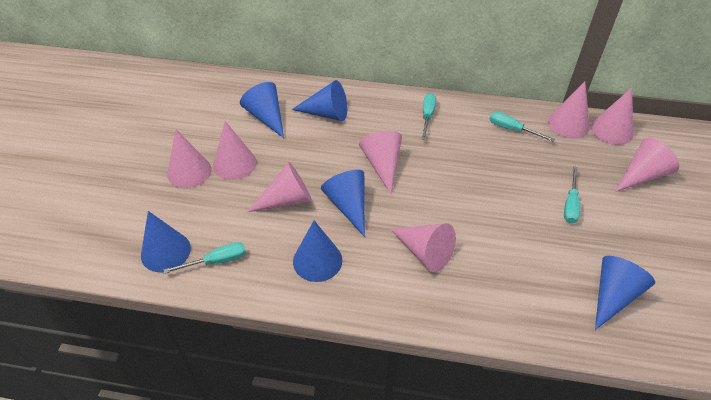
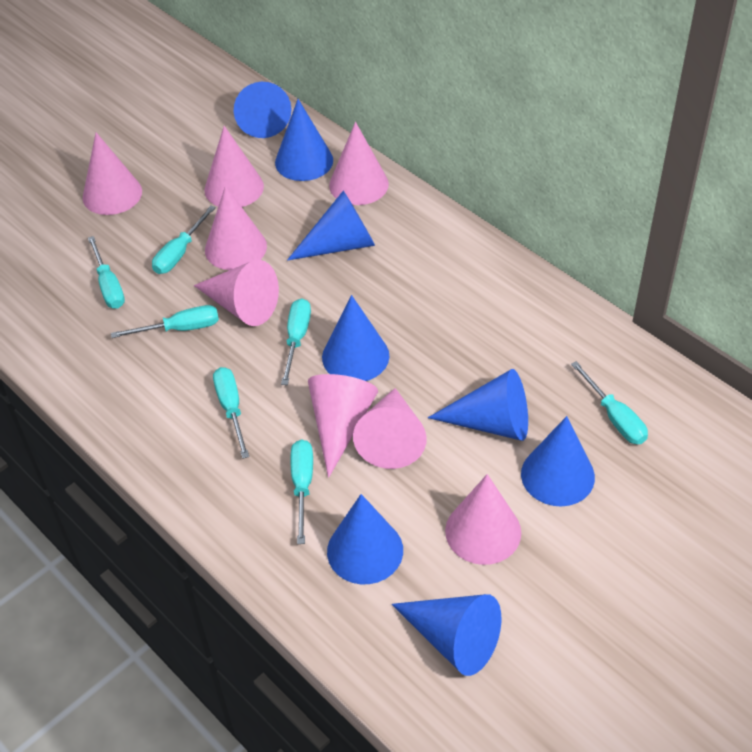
blue cone: [141,211,191,272] [240,82,284,138] [291,80,347,121] [293,220,342,282] [321,170,365,237] [595,256,655,330] = 6 -> [234,82,291,138] [275,99,333,181] [287,191,375,261] [322,295,389,381] [327,494,403,584] [392,594,501,676] [428,369,528,441] [521,416,595,506] = 8
turquoise screwdriver: [163,242,246,274] [421,93,436,140] [490,112,555,142] [564,166,580,223] = 4 -> [88,236,125,309] [111,305,219,338] [152,206,216,274] [213,367,249,459] [281,298,311,385] [291,439,313,544] [571,361,648,444] = 7

